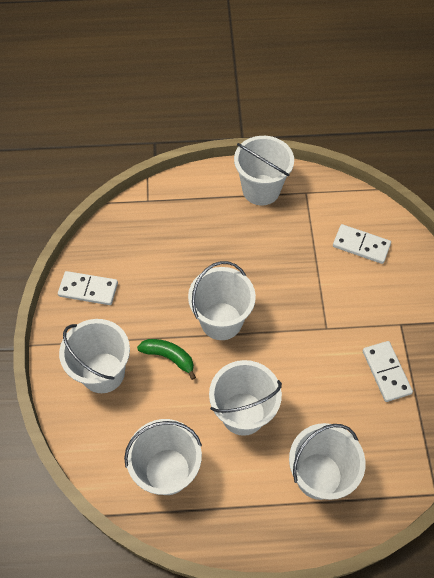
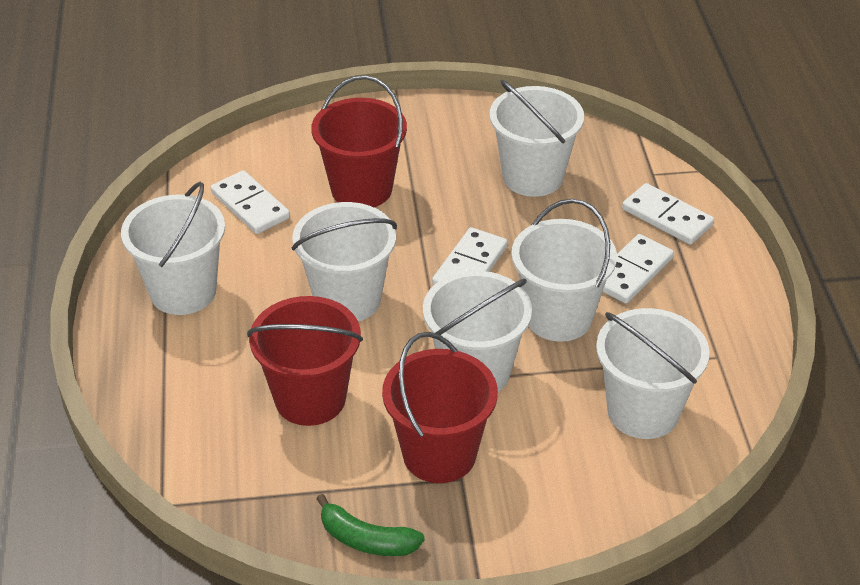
red bucket: none = 0 -> [247,296,363,426] [311,75,407,207] [382,332,498,483] = 3
white domino: [58,271,118,305] [333,224,391,264] [363,341,413,402] = 3 -> [211,170,290,234] [432,227,508,286] [603,234,674,304] [622,183,714,245] = 4

